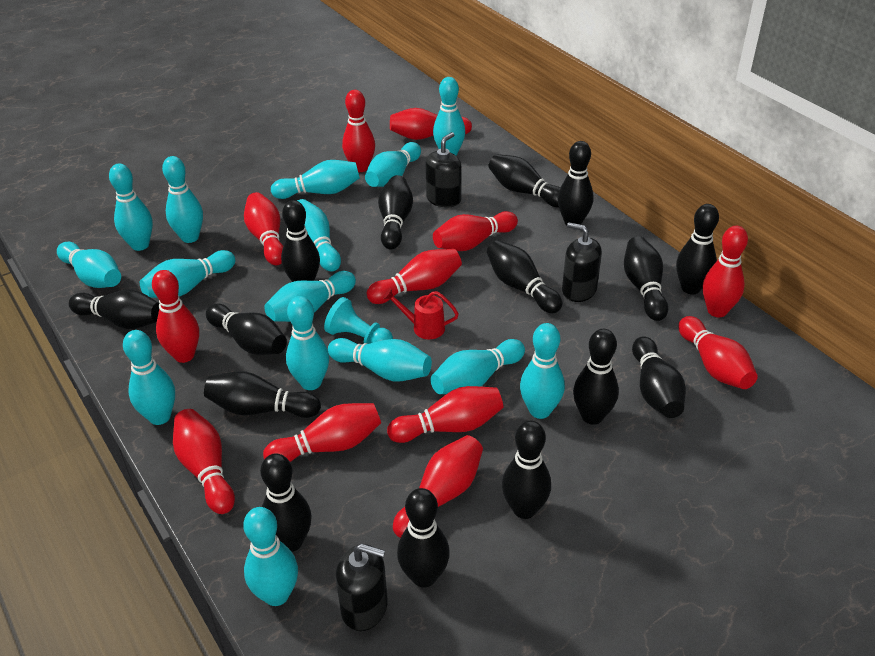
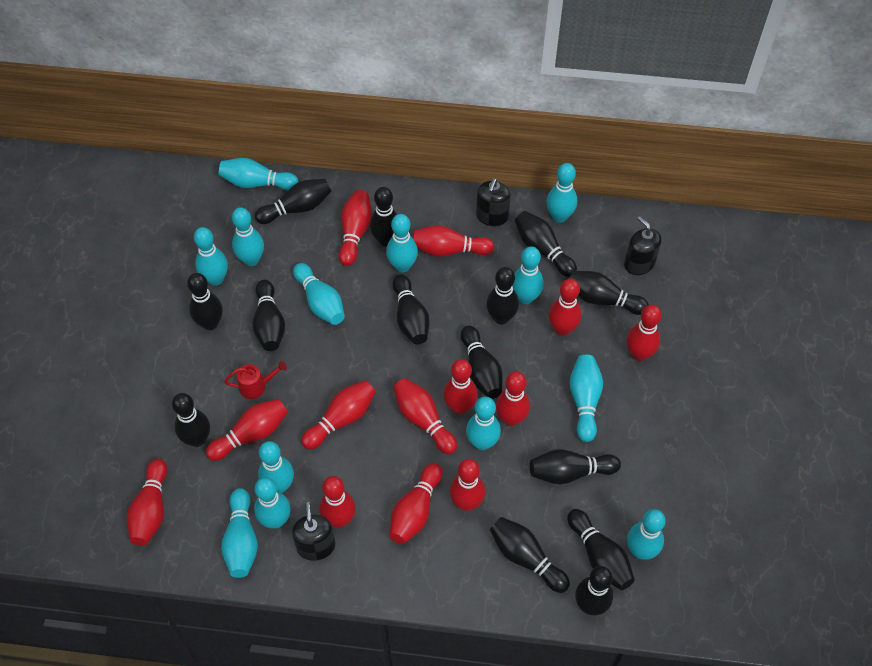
black bowling pin: [69,290,159,329] [204,371,321,418] [206,304,287,355] [260,453,312,552] [281,200,320,282] [378,175,413,249] [397,488,450,587] [487,240,562,313] [488,154,560,207] [502,420,551,519] [558,141,594,225] [573,329,619,425] [624,236,669,321] [632,336,686,418] [676,204,719,294] = 15 -> [172,393,210,447] [187,273,223,330] [252,280,285,351] [255,179,331,224] [370,187,397,246] [392,274,430,345] [461,326,503,399] [486,267,519,324] [490,517,570,593] [515,211,577,277] [530,449,621,484] [567,509,635,590] [569,271,649,315] [575,566,613,616] = 14
red bowling pin: [152,270,199,363] [173,409,235,514] [244,192,283,265] [263,403,381,462] [342,90,375,172] [367,249,462,304] [387,386,504,443] [390,108,472,140] [393,435,483,538] [433,211,518,251] [678,316,758,389] [703,226,748,317] = 12 -> [127,459,168,546] [206,399,288,461] [301,380,376,450] [320,476,356,527] [339,190,372,266] [389,463,443,544] [393,378,457,454] [413,225,494,257] [443,359,478,414] [450,459,485,511] [496,372,530,426] [549,279,582,336] [627,305,662,361] = 13
turquoise bowling pin: [57,242,121,288] [109,164,153,251] [123,330,175,425] [140,250,235,298] [162,156,203,243] [243,507,298,606] [264,271,356,322] [271,160,360,199] [286,296,329,390] [297,199,341,272] [328,338,432,381] [365,142,421,187] [431,339,525,394] [433,77,465,156] [520,323,565,419] = 15 -> [194,227,228,286] [219,158,298,190] [221,488,258,578] [232,207,264,266] [254,477,291,529] [258,441,294,493] [293,263,345,325] [386,214,418,273] [466,397,501,450] [512,246,544,304] [547,163,577,223] [569,355,603,442] [627,509,666,560] = 13
turquoise pawn: [324,297,393,344] = 1 -> none = 0

